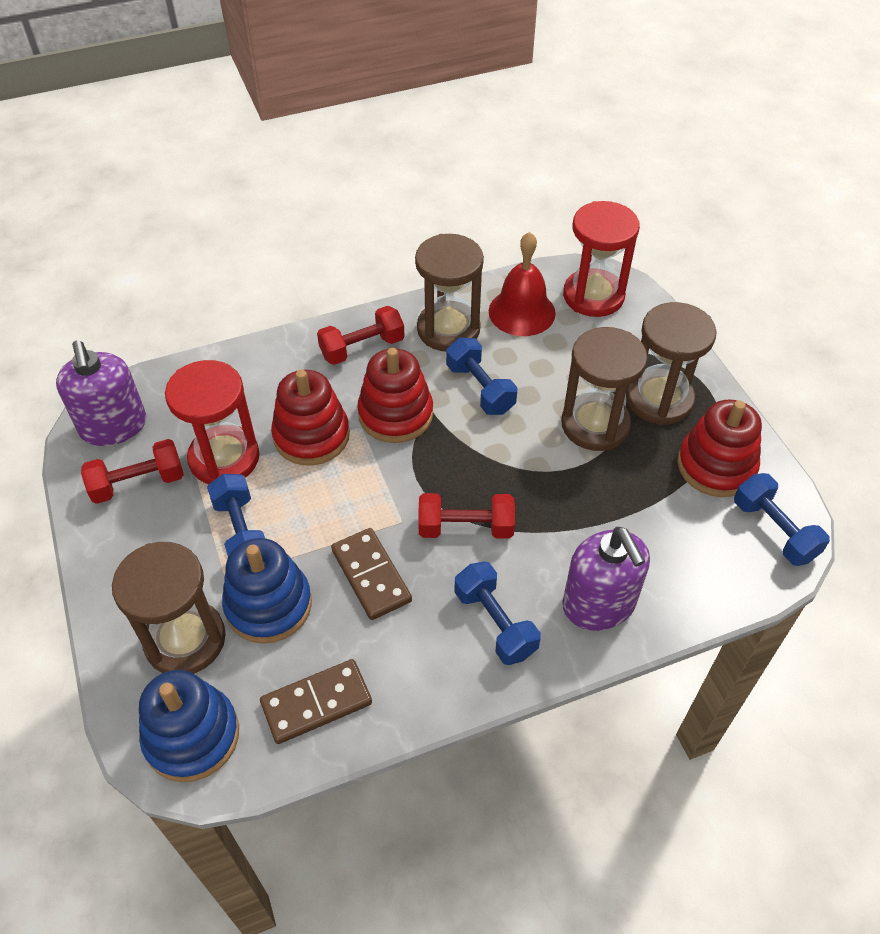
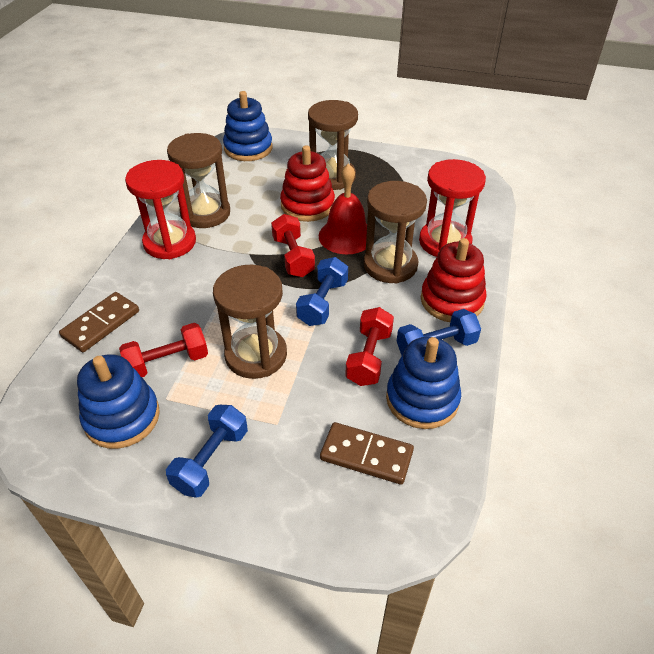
blue dumbbell: [207,474,265,557] [446,338,518,415] [454,562,541,665] [734,473,830,566] = 4 -> [166,405,248,498] [296,257,348,326] [397,309,481,355] = 3
blue stacking toy: [139,670,239,782] [222,538,312,644] = 2 -> [77,354,160,449] [223,91,273,161] [386,337,461,429] = 3
purple soap dispenser: [56,340,146,446] [562,527,650,631] = 2 -> none = 0
red stacking toy: [271,370,350,466] [357,348,433,443] [677,399,762,497] = 3 -> [280,145,335,222] [421,238,486,322] = 2

